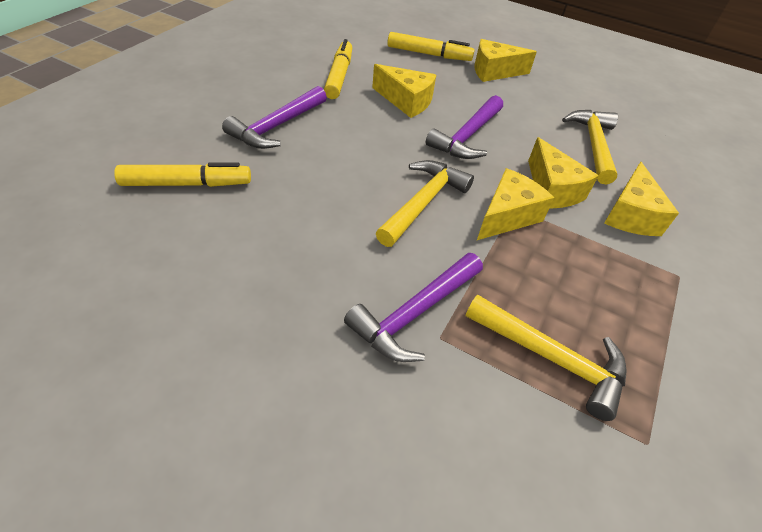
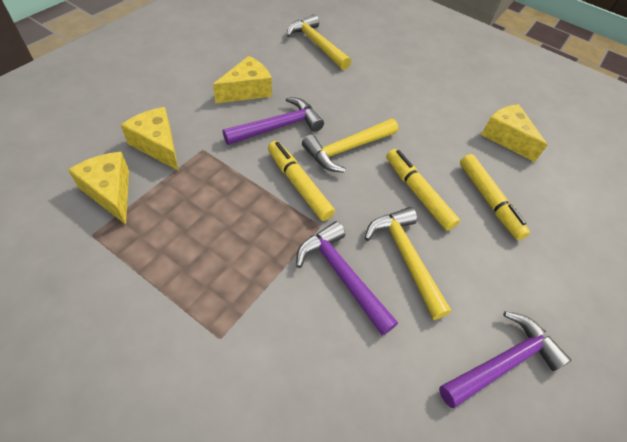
yellow cheese: [372,64,436,118] [474,39,537,82] [477,168,554,240] [528,137,599,209] [604,162,679,236] = 5 -> [68,152,129,225] [121,107,179,171] [213,56,272,103] [481,104,547,162] = 4

